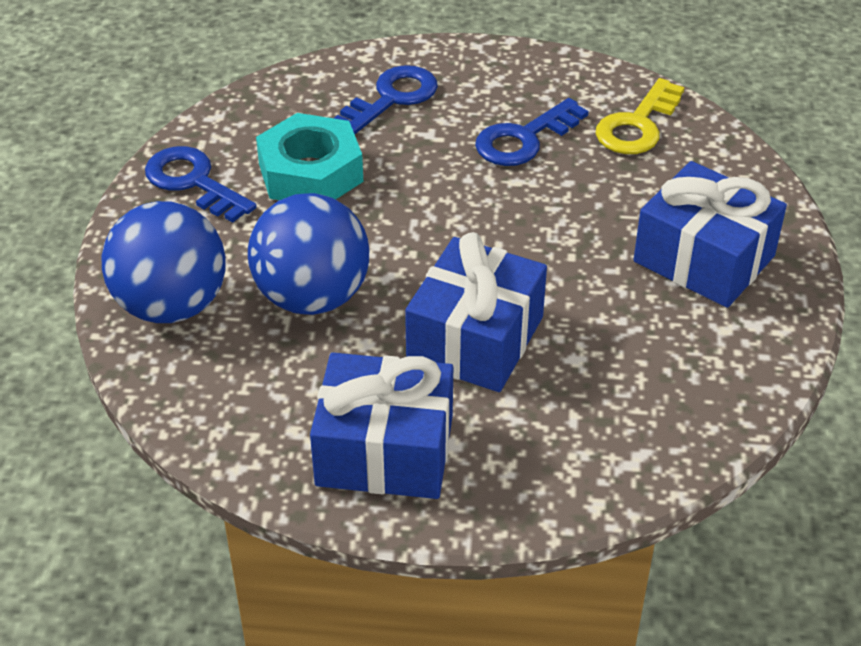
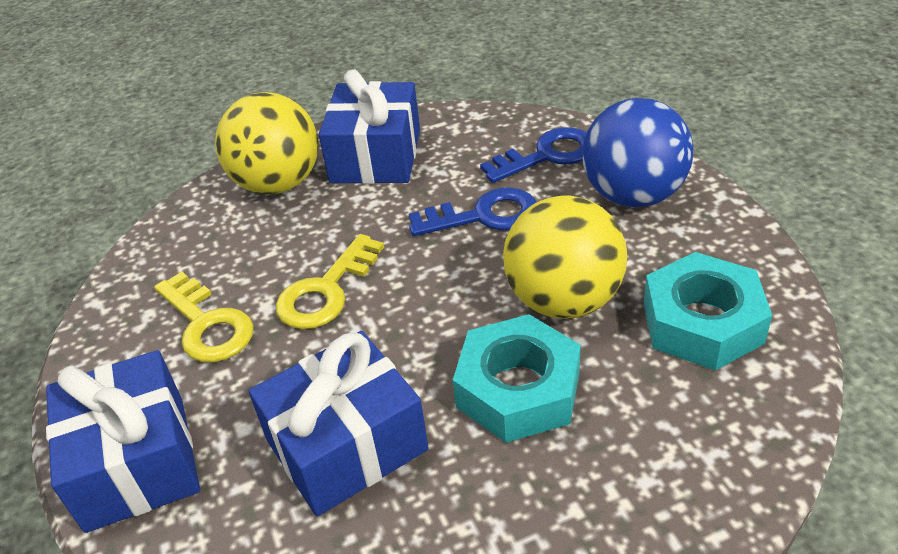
blue ball: [102,201,226,323] [248,193,369,315] = 2 -> [582,98,693,208] = 1
blue key: [145,146,257,223] [334,65,438,134] [475,98,589,166] = 3 -> [409,188,537,236] [480,127,587,183] = 2
turquoise nut: [256,113,363,200] = 1 -> [453,314,581,443] [644,252,772,371] = 2
yellow ball: none = 0 -> [215,92,318,194] [503,195,628,319] = 2
yellow key: [595,78,685,154] = 1 -> [154,272,254,362] [276,234,384,329] = 2

